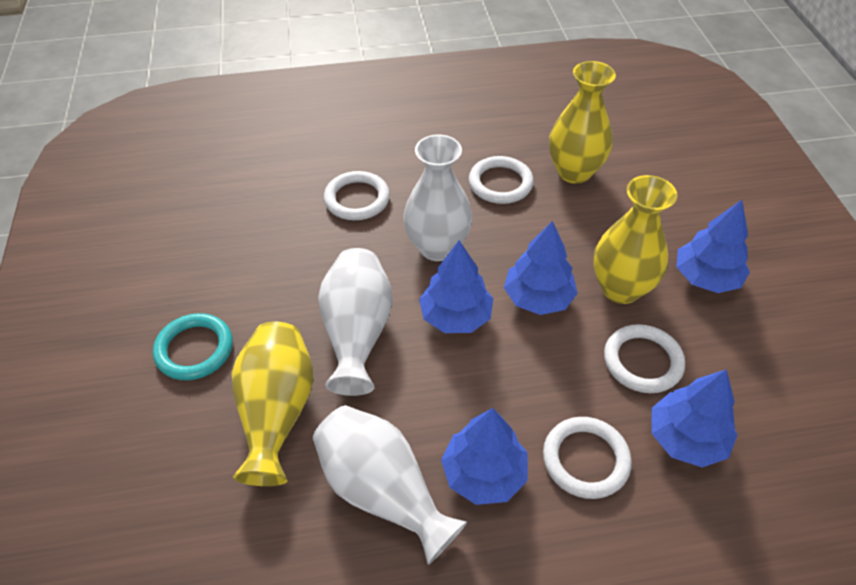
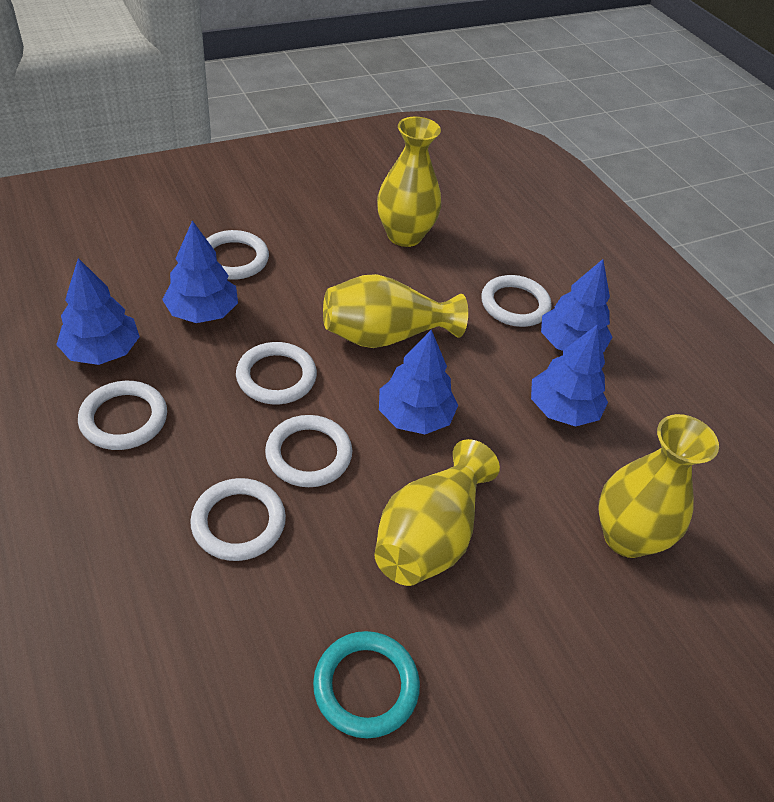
white ring: [324,171,390,220] [469,156,534,204] [543,417,632,499] [604,324,685,393] = 4 -> [78,381,167,450] [190,478,286,561] [206,230,269,280] [236,342,317,404] [265,415,352,487] [481,275,552,327] = 6
white vase: [313,405,467,565] [318,248,393,396] [403,134,472,261] = 3 -> none = 0
yellow vase: [232,322,314,486] [549,61,616,184] [593,175,678,304] = 3 -> [323,274,468,348] [375,439,500,586] [377,117,441,247] [598,414,719,558] = 4

